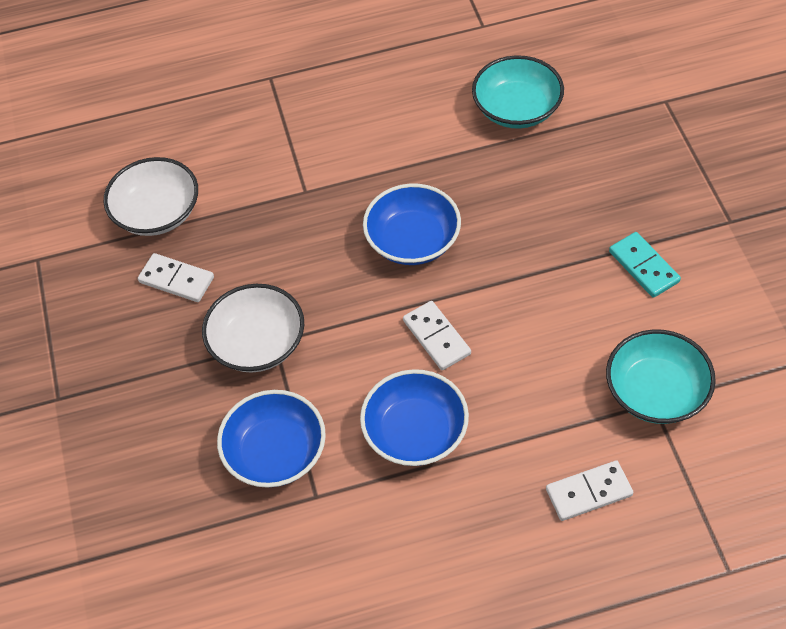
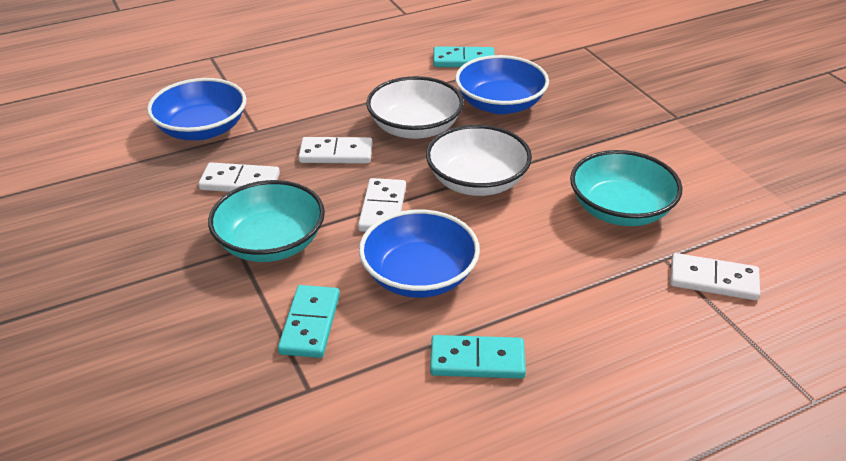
turquoise domino: [609,232,681,298] = 1 -> [278,285,340,358] [430,335,526,379] [433,47,495,67] = 3
white domino: [138,253,214,302] [403,301,471,370] [546,460,633,521] = 3 -> [198,162,280,192] [298,137,373,164] [358,178,406,232] [670,253,760,301] = 4

